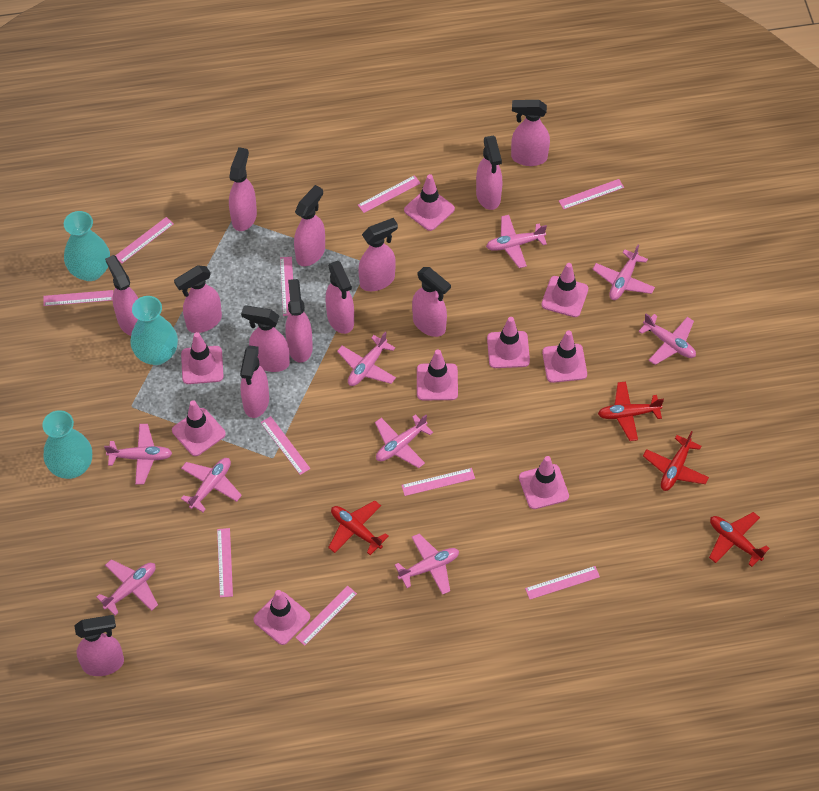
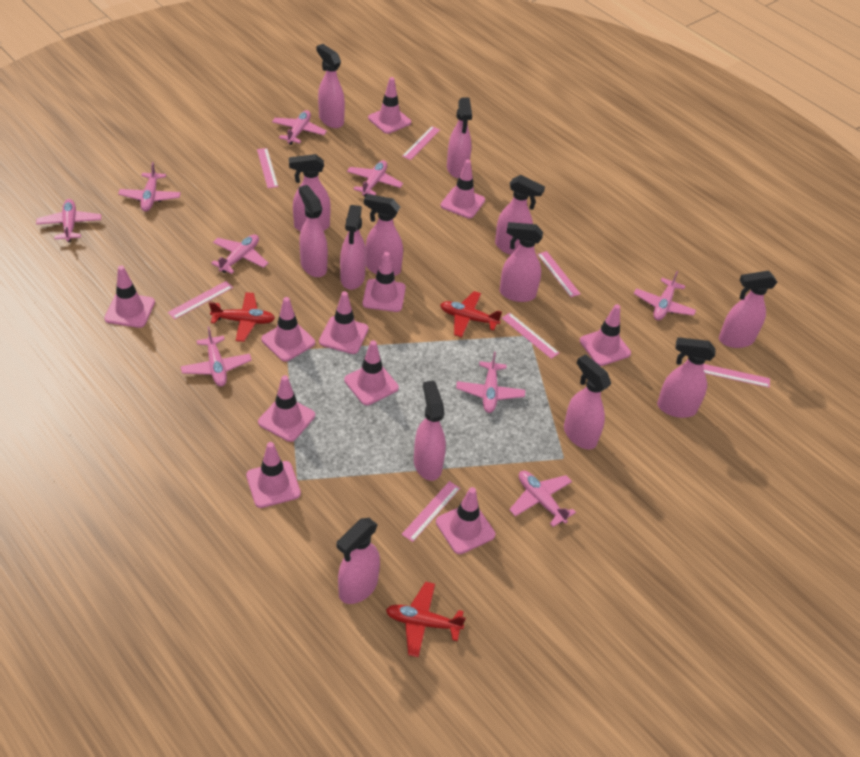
pink ruler: [43,290,113,306] [115,217,174,263] [217,528,233,597] [260,416,310,475] [280,257,293,316] [295,586,357,646] [358,175,421,213] [401,468,475,496] [525,566,600,600] [559,179,624,210] = 10 -> [168,281,233,319] [257,148,278,188] [402,126,440,160] [402,481,460,542] [502,313,559,359] [537,251,580,297] [703,364,770,388] = 7
pink traffic cone: [172,400,226,456] [181,332,224,384] [253,590,310,645] [404,174,455,231] [417,350,458,400] [487,317,530,368] [519,456,569,509] [541,263,588,317] [542,330,587,383] = 9 -> [104,265,155,328] [246,442,301,508] [258,375,315,442] [261,297,315,362] [319,291,369,354] [344,340,399,405] [363,252,406,312] [368,77,411,134] [436,487,495,554] [440,160,485,218] [580,304,631,366] = 11
red plane: [328,501,389,555] [598,382,664,441] [643,431,709,491] [709,512,770,567] = 4 -> [209,292,275,342] [386,582,466,657] [440,291,502,337] = 3
turquoise vase: [42,410,92,479] [64,211,110,281] [130,296,178,365] = 3 -> none = 0

